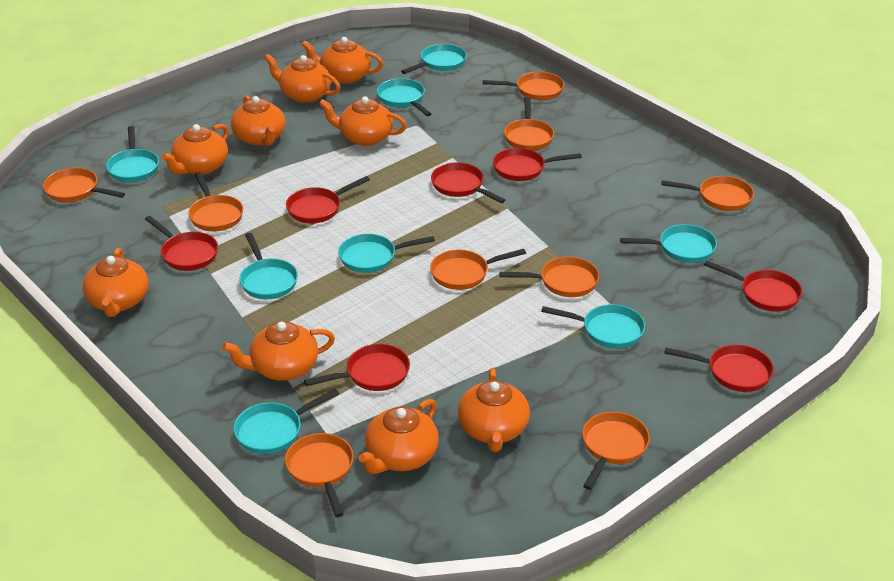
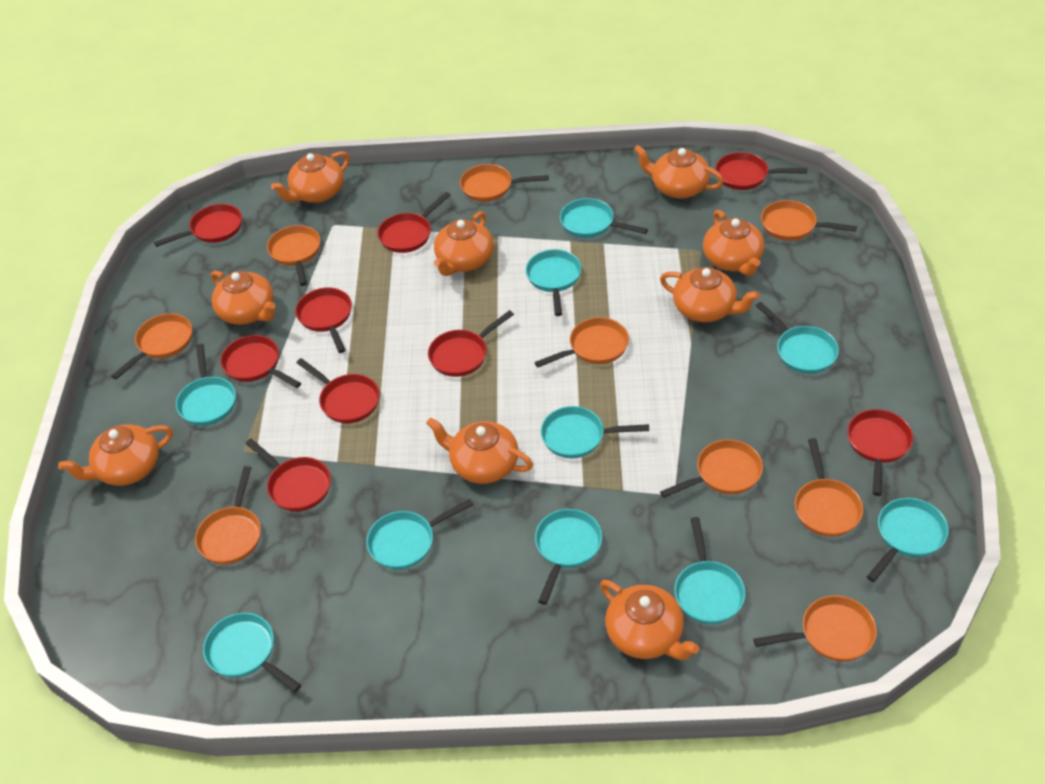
red pan: [145,216,218,271] [286,176,370,223] [304,344,410,391] [431,162,505,203] [493,148,582,181] [664,345,774,392] [704,261,802,312] = 7 -> [154,204,242,247] [220,335,301,388] [245,439,331,512] [295,288,352,353] [296,358,380,423] [377,192,451,253] [428,310,514,377] [715,152,807,190] [847,409,913,496] = 9
turquoise pan: [106,126,159,182] [234,389,339,454] [239,233,298,299] [338,234,435,273] [377,78,431,116] [401,44,467,74] [541,304,645,348] [620,224,717,263] = 8 -> [176,344,236,426] [203,613,301,692] [366,499,473,570] [526,249,581,316] [535,509,602,605] [541,406,649,458] [560,198,648,238] [674,517,745,624] [756,302,839,374] [867,498,949,582] = 10

